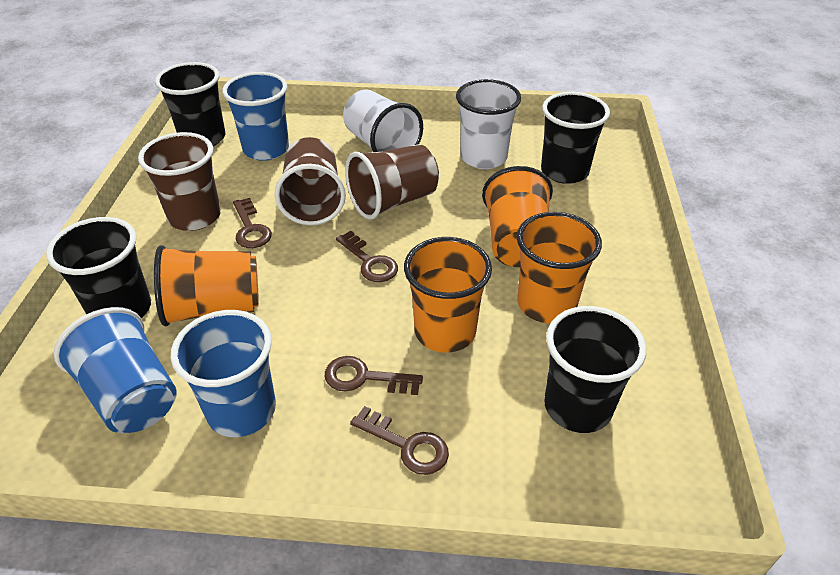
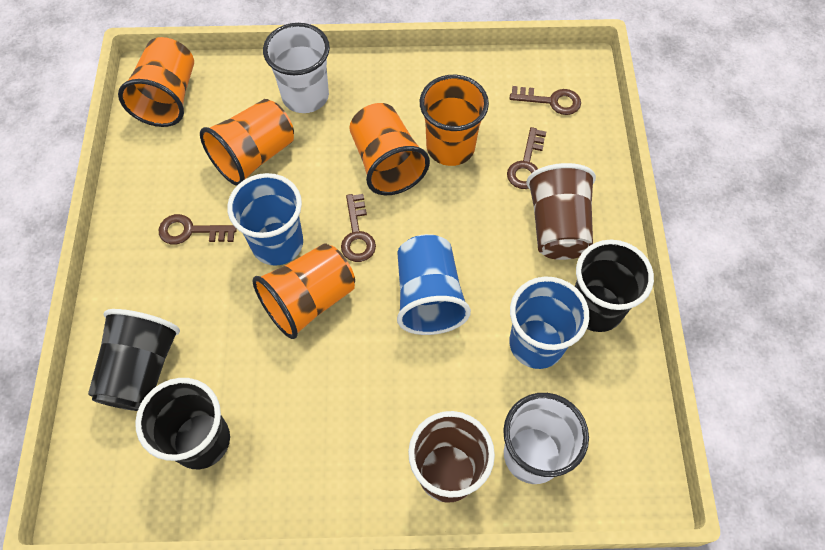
black cup: [46,217,151,318] [155,62,225,146] [541,92,610,184] [544,306,646,433] = 4 -> [88,309,180,411] [135,378,230,469] [575,240,654,332] = 3
brown cup: [138,132,221,231] [275,137,346,225] [345,144,439,220] = 3 -> [408,411,495,503] [526,163,596,260] = 2
orange cup: [154,245,259,326] [404,237,492,353] [482,166,553,267] [517,212,602,324] = 4 -> [118,37,194,127] [200,99,294,186] [253,244,355,339] [350,103,430,195] [420,75,489,166] = 5

